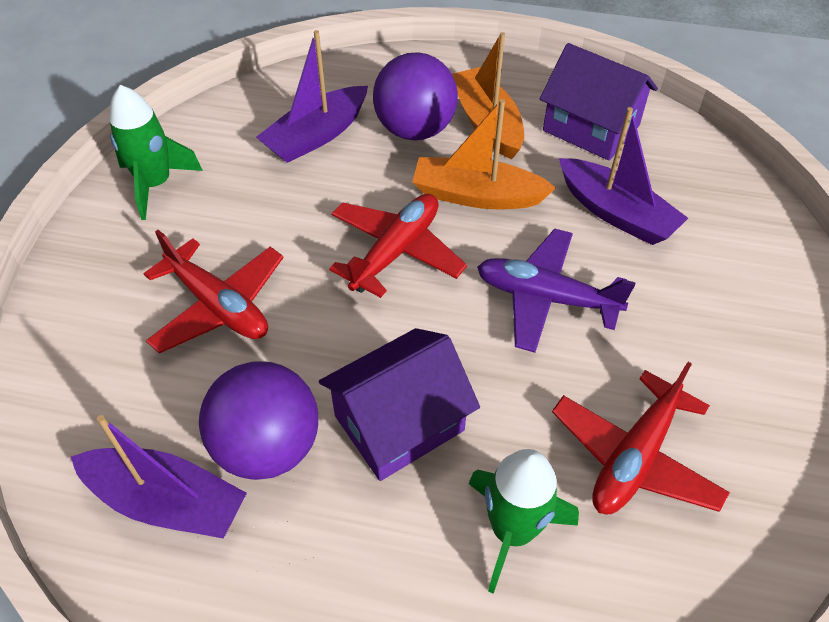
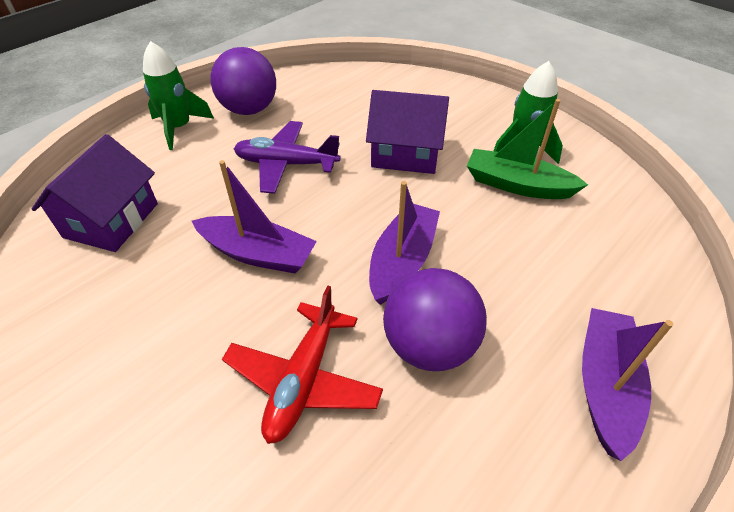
green boat: none = 0 -> [467,99,588,199] = 1
orange boat: [412,99,556,209] [452,32,524,159] = 2 -> none = 0
red plane: [143,230,284,353] [329,194,467,298] [552,362,730,514] = 3 -> [222,285,383,444] = 1

